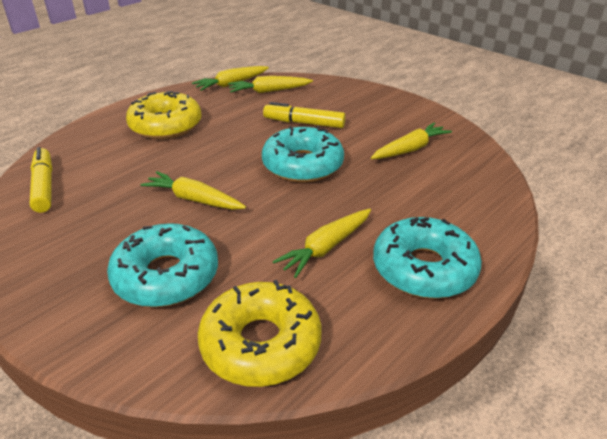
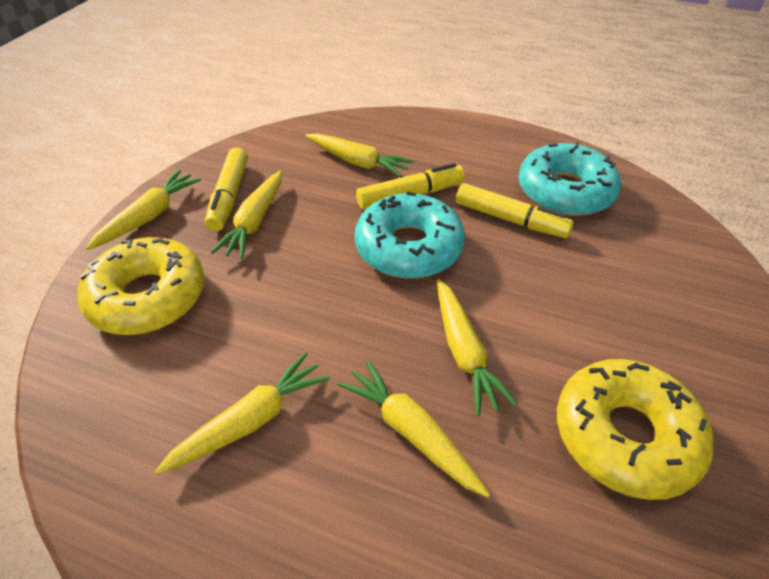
turquoise donut: [107,223,218,307] [262,126,344,182] [373,217,482,299] = 3 -> [355,191,465,279] [518,142,621,216] = 2
yellow carrot: [140,171,246,210] [192,66,269,91] [228,76,313,93] [273,209,371,278] [371,122,452,159] = 5 -> [86,170,201,250] [155,352,330,475] [211,170,282,259] [305,133,414,177] [337,359,490,497] [437,279,518,416] = 6
yellow marker: [30,147,53,213] [263,102,346,128] = 2 -> [205,147,248,231] [356,163,465,209] [456,183,574,238] = 3

